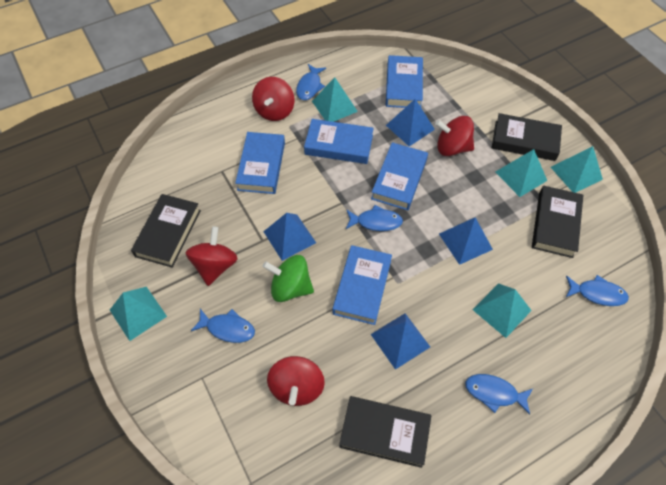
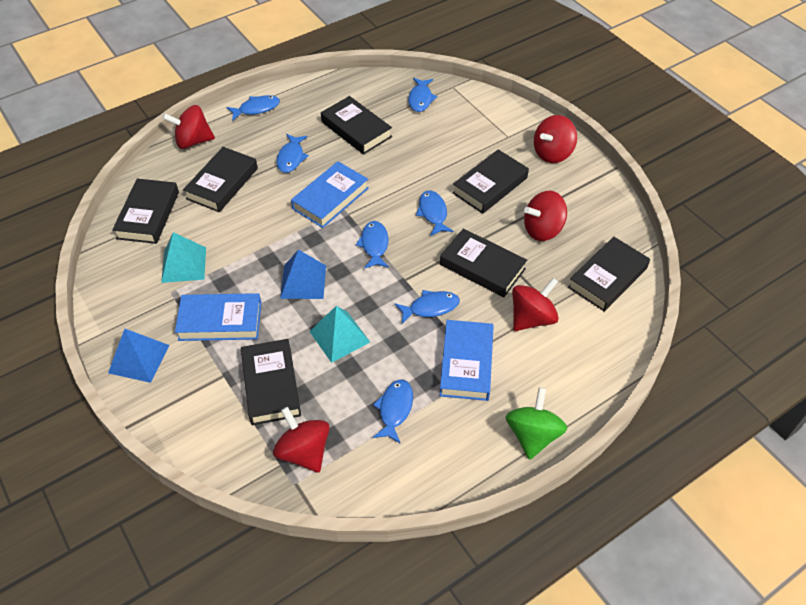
black book: [131,194,201,268] [339,396,432,468] [492,113,562,161] [532,186,583,258] = 4 -> [112,179,179,244] [183,147,258,212] [241,339,301,425] [321,96,392,155] [440,228,527,297] [453,149,529,214] [568,237,650,312] = 7
blue book: [235,132,285,194] [304,119,374,164] [333,245,392,325] [371,142,428,210] [386,55,423,108] = 5 -> [175,293,262,341] [291,161,369,228] [439,320,494,401] = 3
blue fish: [191,309,255,343] [296,64,326,100] [346,205,403,231] [465,374,533,414] [566,275,629,306] = 5 -> [226,95,280,121] [276,134,309,173] [356,221,389,269] [373,380,413,444] [394,290,460,324] [408,78,437,112] [416,190,453,236] = 7
blue pyramid: [263,213,316,261] [371,313,430,370] [386,99,435,146] [439,217,493,265] = 4 -> [108,329,170,383] [280,249,326,299] = 2
red spinning top: [186,226,238,286] [252,77,294,121] [267,356,325,406] [435,116,474,156] = 4 -> [162,105,215,149] [273,407,330,473] [512,278,559,331] [524,191,567,241] [534,115,577,163] = 5
turquoise pyramid: [110,287,167,341] [312,77,358,122] [473,283,532,338] [496,149,547,197] [551,146,603,193] = 5 -> [161,232,206,283] [309,306,370,363] = 2

